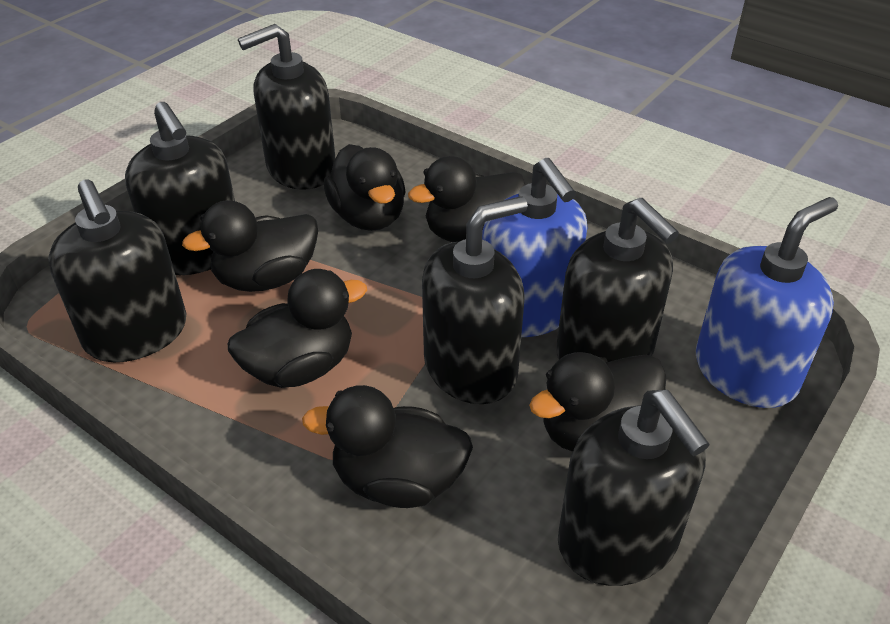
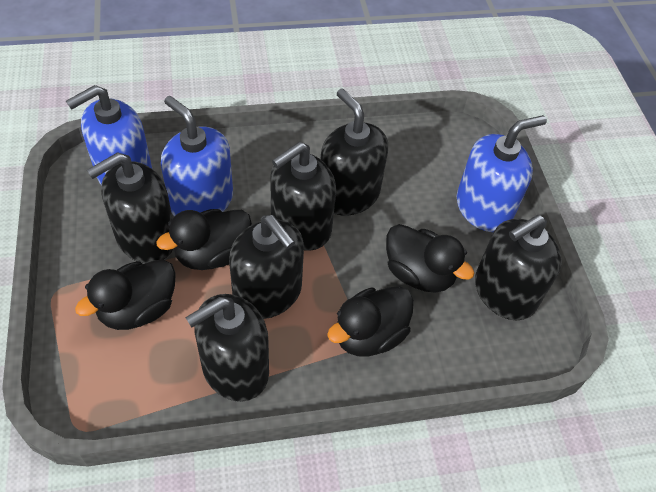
black duck: [182,200,318,292] [228,269,367,388] [302,385,473,508] [324,144,406,231] [408,156,525,242] [529,352,667,452] = 6 -> [75,259,176,330] [156,209,252,270] [327,286,414,356] [386,224,474,293] = 4
blue soap dispenser: [482,158,587,337] [696,197,838,408] = 2 -> [66,85,152,184] [161,96,233,216] [457,115,547,232] = 3

